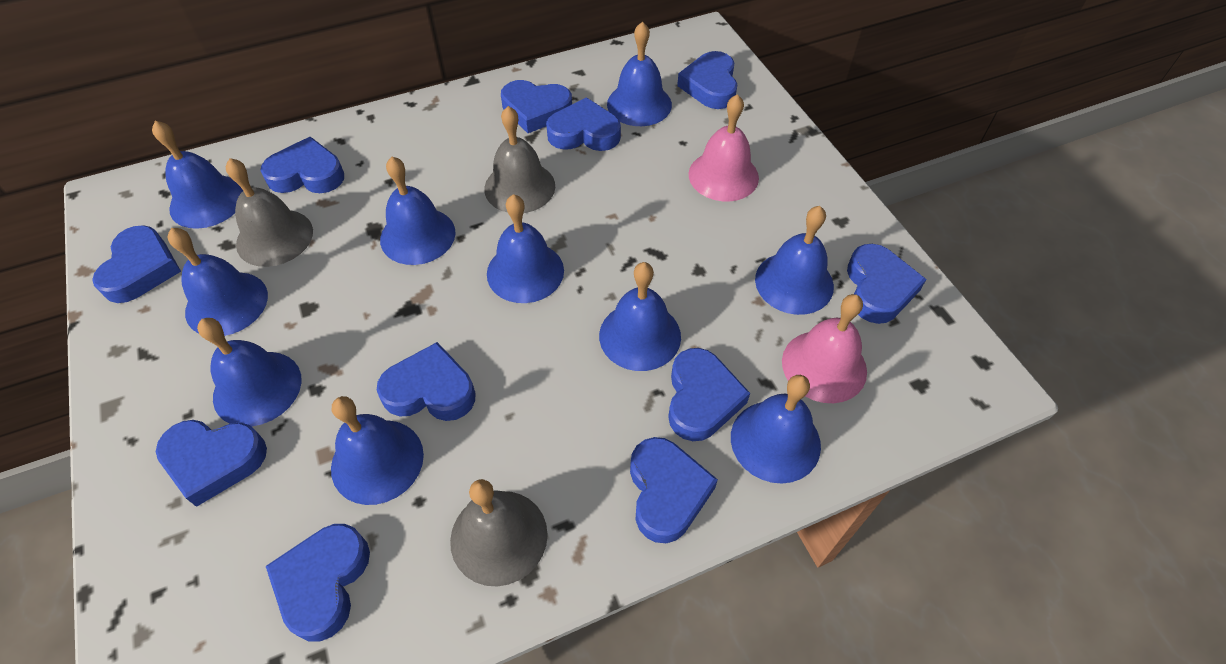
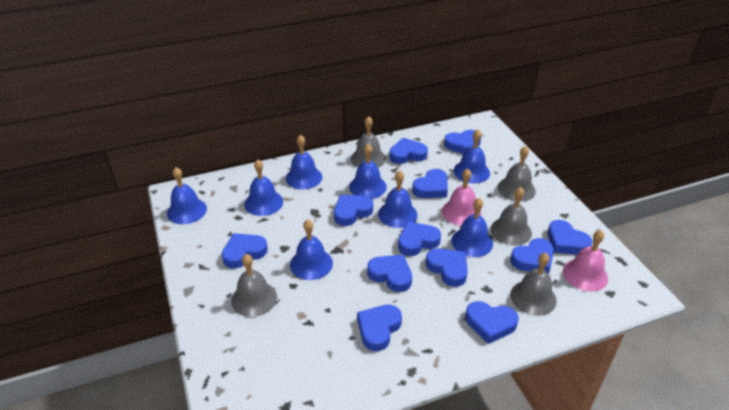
blue bell: [152,121,243,229] [168,228,268,336] [197,318,302,427] [331,396,424,505] [380,157,456,265] [487,194,564,303] [599,262,681,371] [607,21,672,126] [731,375,821,484] [755,206,834,315] = 10 -> [167,167,207,224] [244,159,283,216] [286,135,322,190] [290,219,333,280] [349,144,387,199] [378,171,418,228] [451,198,493,257] [453,129,490,183] = 8
blue heart: [92,225,181,303] [156,420,267,507] [261,137,344,193] [266,524,370,642] [377,342,475,421] [501,80,572,133] [546,97,621,151] [630,437,718,543] [668,348,750,441] [677,51,738,109] [847,244,927,324] = 11 -> [222,233,268,269] [334,195,373,226] [357,304,402,351] [367,255,412,292] [390,138,428,164] [398,222,441,256] [412,169,448,198] [426,248,468,287] [444,130,481,154] [465,301,519,344] [510,238,554,274] [547,220,592,255] = 12
grey bell: [226,158,313,267] [450,479,548,586] [484,106,555,213] = 3 -> [231,254,277,317] [351,116,386,168] [491,187,532,246] [498,146,536,202] [510,253,557,316] = 5

